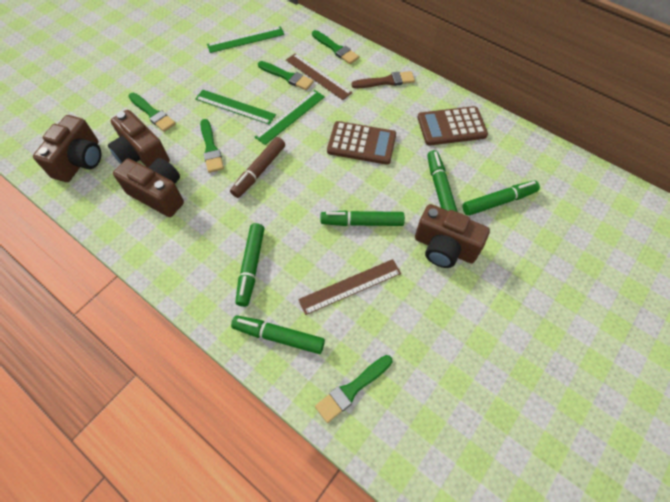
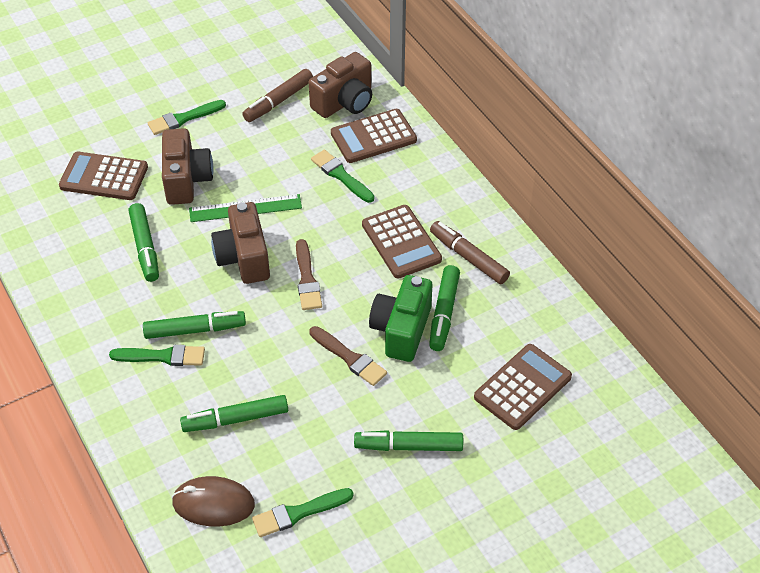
brown brush: [351,71,415,88] = 1 -> [296,239,322,310] [309,326,387,386] = 2
brown calculator: [327,121,396,165] [418,106,488,146] = 2 -> [59,152,148,200] [331,109,417,163] [362,205,442,279] [474,344,572,430] = 4
brown camera: [33,115,101,182] [108,110,170,167] [113,158,184,217] [415,204,490,268] = 4 -> [162,128,213,205] [211,202,270,284] [309,52,372,118] = 3
brown marker: [230,137,285,198] = 1 -> [242,69,313,122] [430,221,510,284] = 2
brown mouse: none = 0 -> [172,476,255,527] = 1
brown ruler: [286,53,353,100] [298,259,401,315] = 2 -> none = 0
green brush: [128,93,176,132] [200,119,224,173] [258,61,314,90] [312,30,359,64] [315,355,392,423] = 5 -> [109,345,205,366] [148,100,226,135] [252,488,354,537] [311,150,374,203] = 4
green camera: none = 0 -> [369,275,432,362] = 1
green ruler: [195,90,276,125] [207,26,284,53] [255,90,325,145] = 3 -> [189,194,302,222] = 1

